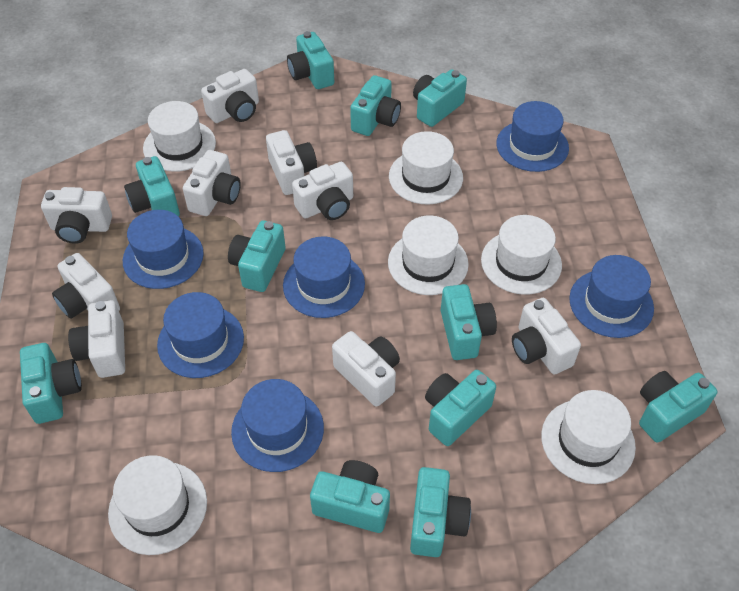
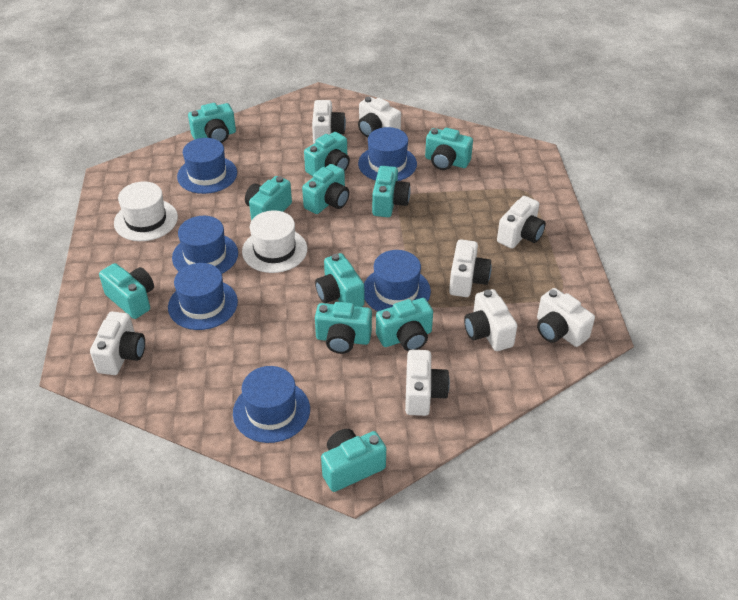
white camera: [41,187,112,244] [52,253,120,319] [68,300,125,378] [183,150,241,216] [201,69,259,123] [266,130,317,195] [292,162,353,220] [332,331,400,407] [512,298,581,374] = 9 -> [90,311,145,375] [312,100,346,143] [358,97,401,137] [405,350,450,416] [449,239,492,297] [464,289,517,351] [497,196,546,249] [537,288,595,347] = 8
white hat: [108,455,207,555] [143,101,216,172] [388,215,469,295] [389,131,463,204] [481,215,562,295] [541,390,636,484] = 6 -> [114,181,178,241] [242,210,307,273] = 2

